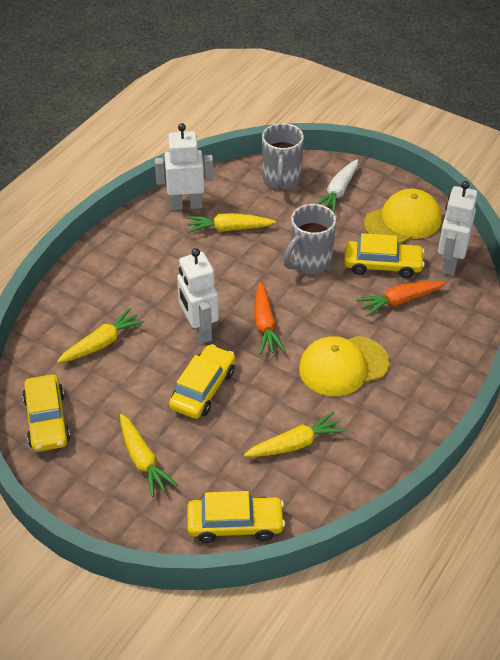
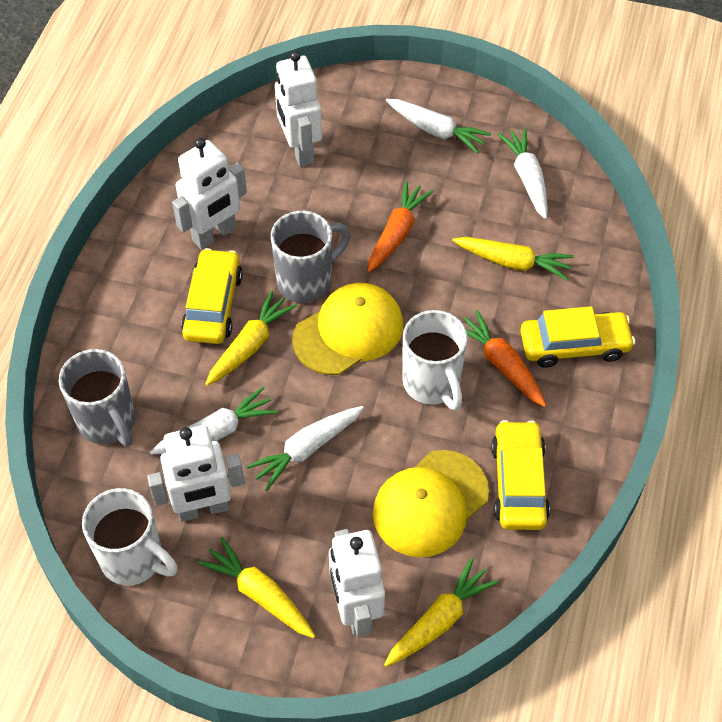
white carrot: [317,159,358,214] = 1 -> [150,387,278,455] [246,406,364,491] [386,99,491,154] [498,128,548,219] = 4
white mug: none = 0 -> [82,488,178,585] [402,310,468,410] = 2
white robot: [155,123,214,210] [177,248,219,344] [438,181,478,276] = 3 -> [147,425,245,522] [172,138,247,250] [275,51,322,167] [329,529,385,637] = 4
yellow car: [22,374,70,452] [169,344,235,419] [187,491,285,543] [344,233,425,278] = 4 -> [181,248,243,344] [491,420,550,530] [520,306,635,368] = 3

